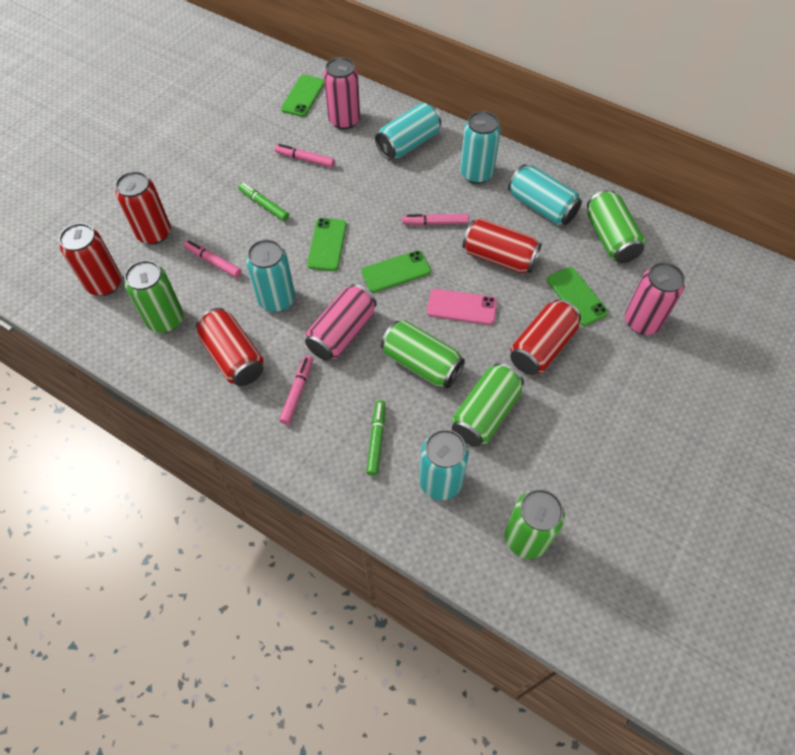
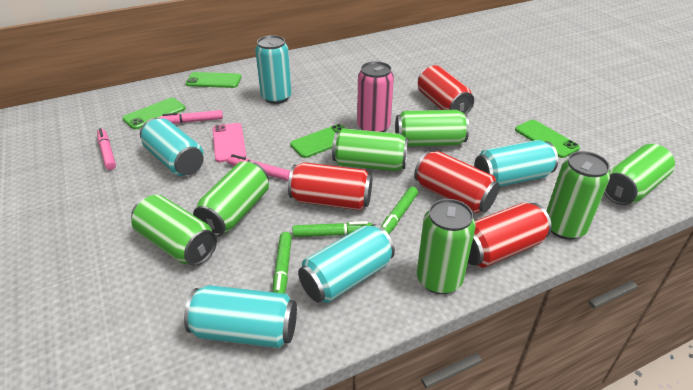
green can: [125,260,183,333] [381,320,465,389] [452,363,524,447] [505,489,565,559] [587,190,645,263] = 5 -> [131,195,217,266] [193,161,269,236] [332,128,408,171] [395,110,469,147] [417,199,476,294] [547,151,610,240] [604,144,675,205] = 7
green marker: [238,183,289,221] [366,400,385,476] = 2 -> [273,232,292,294] [293,221,373,237] [381,187,418,234] = 3
pink can: [305,284,377,361] [324,57,360,130] [625,262,685,335] = 3 -> [357,61,394,132] = 1
pink marker: [184,240,242,278] [275,144,335,168] [279,355,313,425] [402,214,469,225] = 4 -> [97,128,116,170] [159,110,223,124] [227,154,290,181] = 3
red can: [59,223,122,296] [115,171,171,244] [196,308,264,386] [462,218,542,273] [510,299,581,375] = 5 -> [288,162,372,210] [414,151,500,213] [418,65,474,114] [468,203,552,268] = 4

